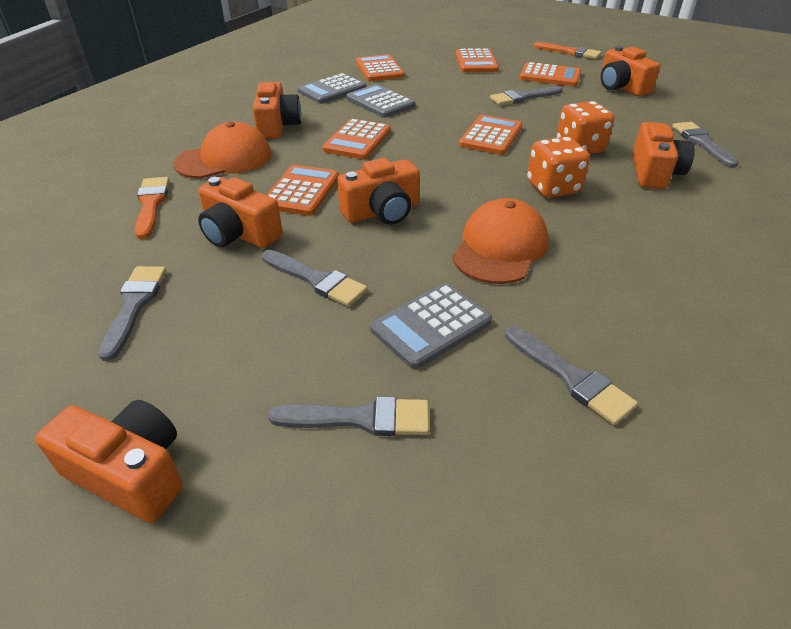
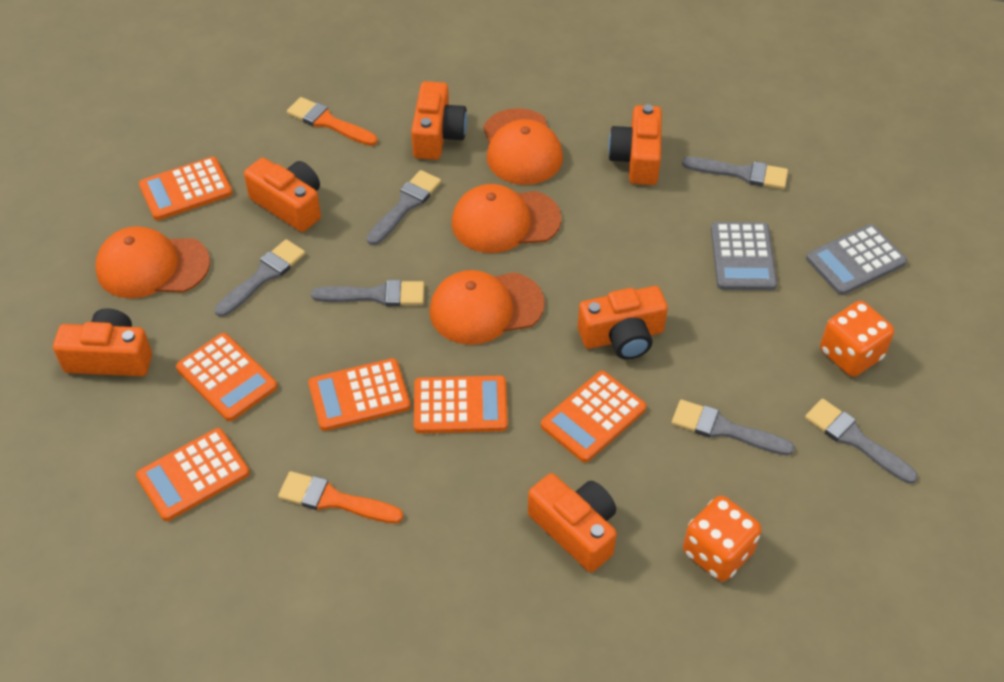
grey calculator: [298,73,366,104] [346,84,415,118] [370,283,492,369] = 3 -> [711,222,777,290] [806,224,907,295] = 2
orange cap: [173,122,272,179] [452,198,549,284] = 2 -> [95,226,210,298] [429,270,545,345] [452,184,561,253] [483,108,563,185] = 4

